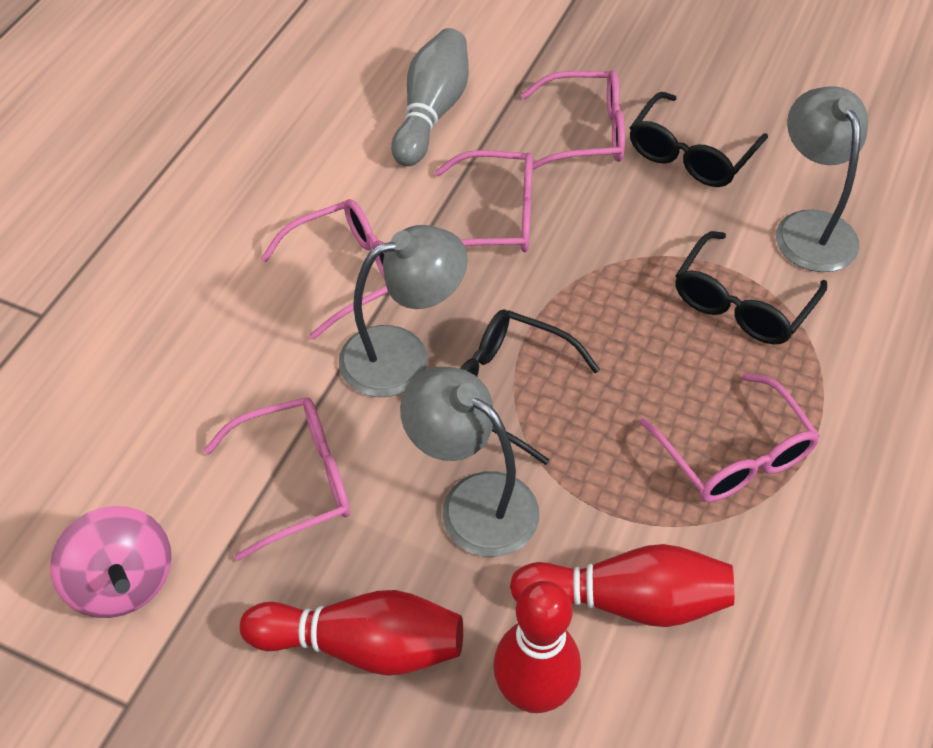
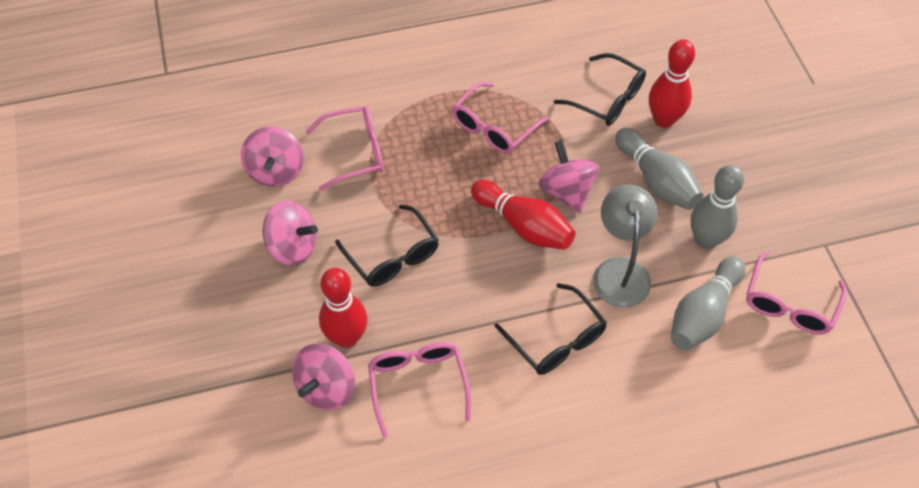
grey bowling pin: [391,28,469,166] = 1 -> [615,128,703,210] [671,256,746,350] [691,165,744,249] = 3
grey lamp: [339,225,468,397] [400,367,539,557] [776,86,868,272] = 3 -> [593,184,658,308] = 1
pink glasses: [204,397,350,561] [261,199,388,340] [435,150,533,252] [521,70,625,170] [639,373,820,502] = 5 -> [306,106,384,191] [368,342,471,438] [452,82,549,154] [746,251,847,334] = 4
pink spinning top: [50,506,172,618] = 1 -> [241,126,304,187] [263,200,318,266] [292,344,355,410] [539,140,599,213] = 4

